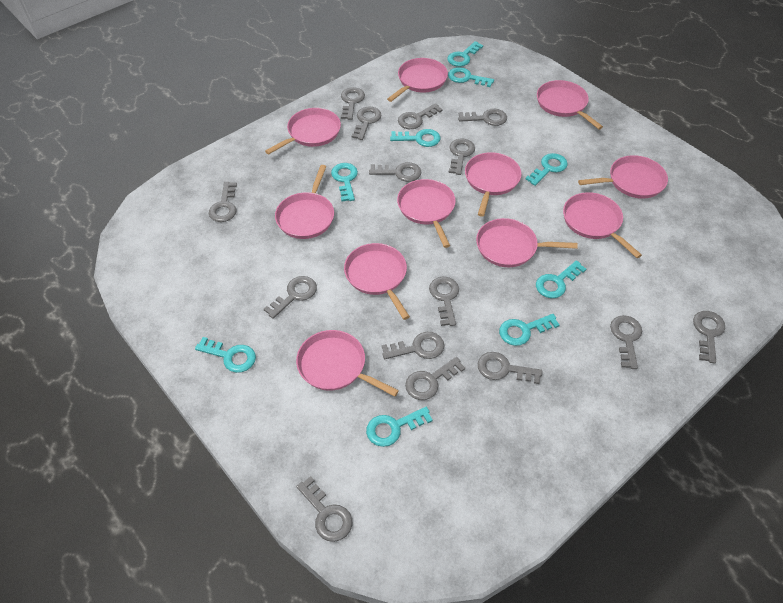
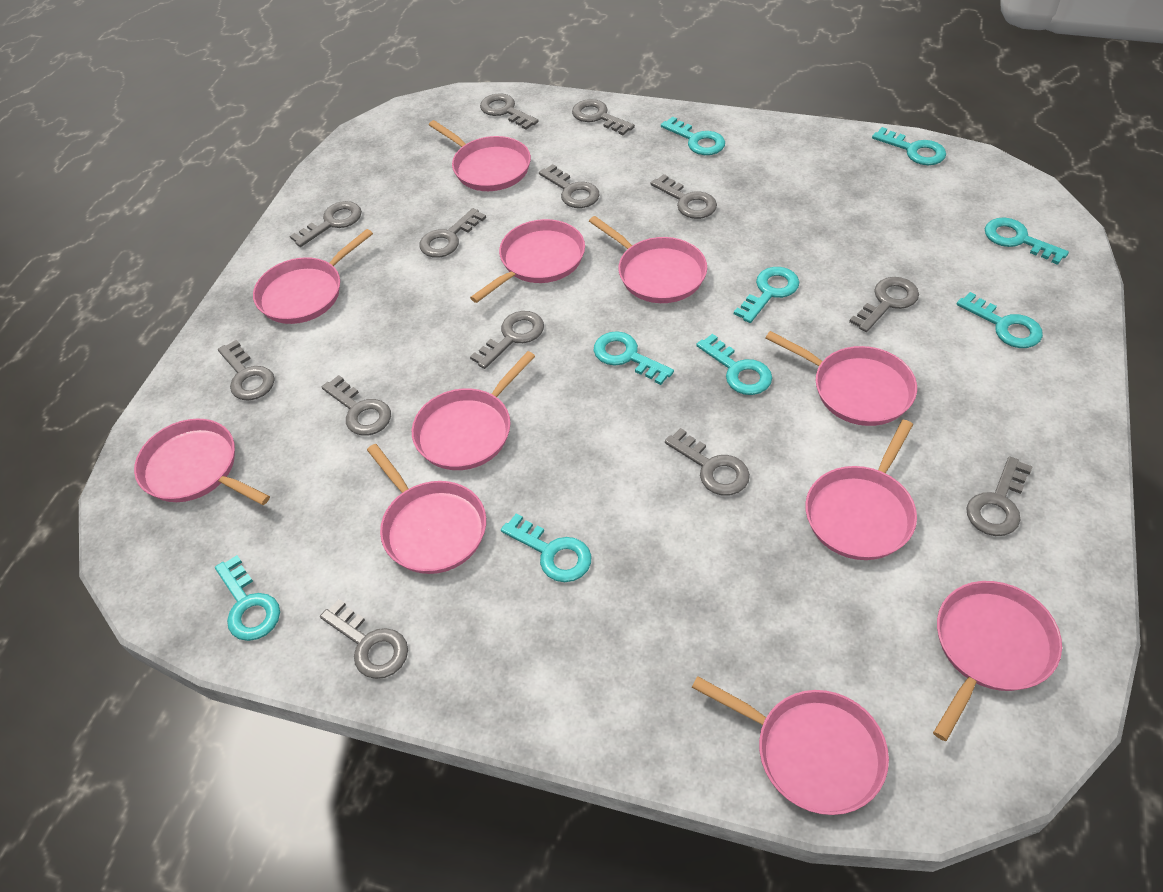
grey key: [209,182,237,222] [264,276,317,319] [296,476,352,542] [341,87,365,120] [351,107,382,140] [369,162,421,182] [382,332,444,359] [398,103,442,129] [405,357,465,400] [429,277,459,326] [449,139,475,175] [458,109,507,126] [478,352,542,384] [610,315,642,369] [693,311,725,364] = 15 -> [218,340,275,401] [290,201,362,247] [320,599,408,679] [322,375,391,436] [419,208,486,258] [470,311,544,369] [480,93,539,130] [539,164,600,208] [572,99,635,135] [651,174,717,219] [665,428,750,496] [849,277,919,332] [966,456,1033,536] = 13

